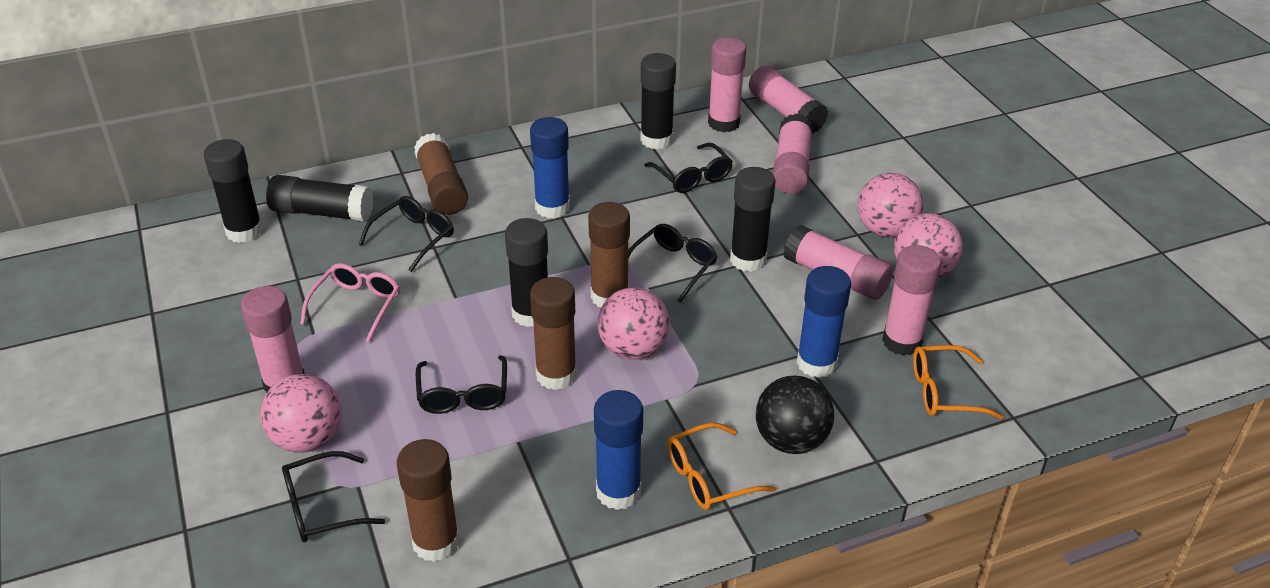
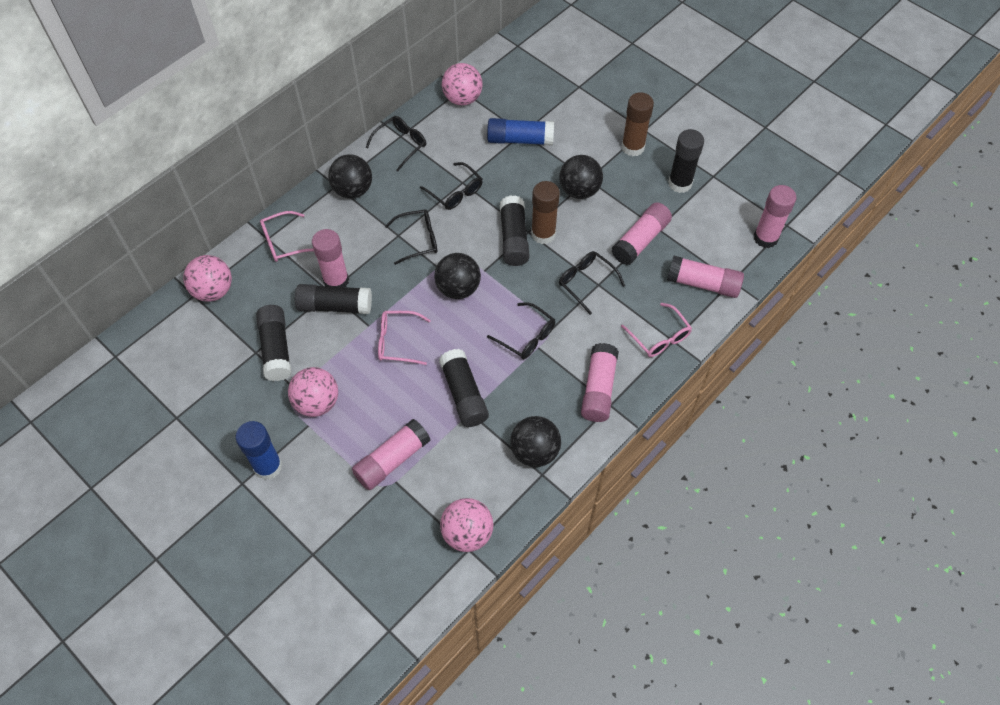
black ball: [756,376,834,454] = 1 -> [328,154,372,199] [434,253,481,299] [510,416,561,467] [559,155,603,199] = 4
blue glue stick: [530,117,570,219] [594,390,643,510] [797,266,851,378] = 3 -> [235,421,282,480] [487,118,554,146] = 2
brown glue stick: [397,439,460,562] [414,133,468,215] [530,277,577,390] [588,202,630,307] = 4 -> [531,181,560,244] [621,93,654,156] = 2
orange glasses: [667,423,776,510] [913,345,1004,420] = 2 -> none = 0
pink glasses: [300,263,400,342] = 1 -> [260,211,314,262] [378,311,431,365] [621,303,692,357] = 3

